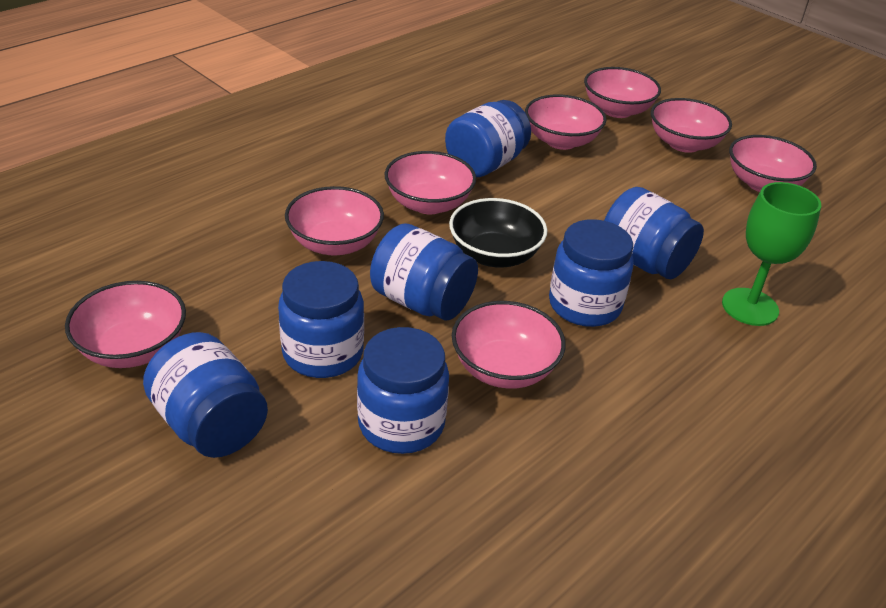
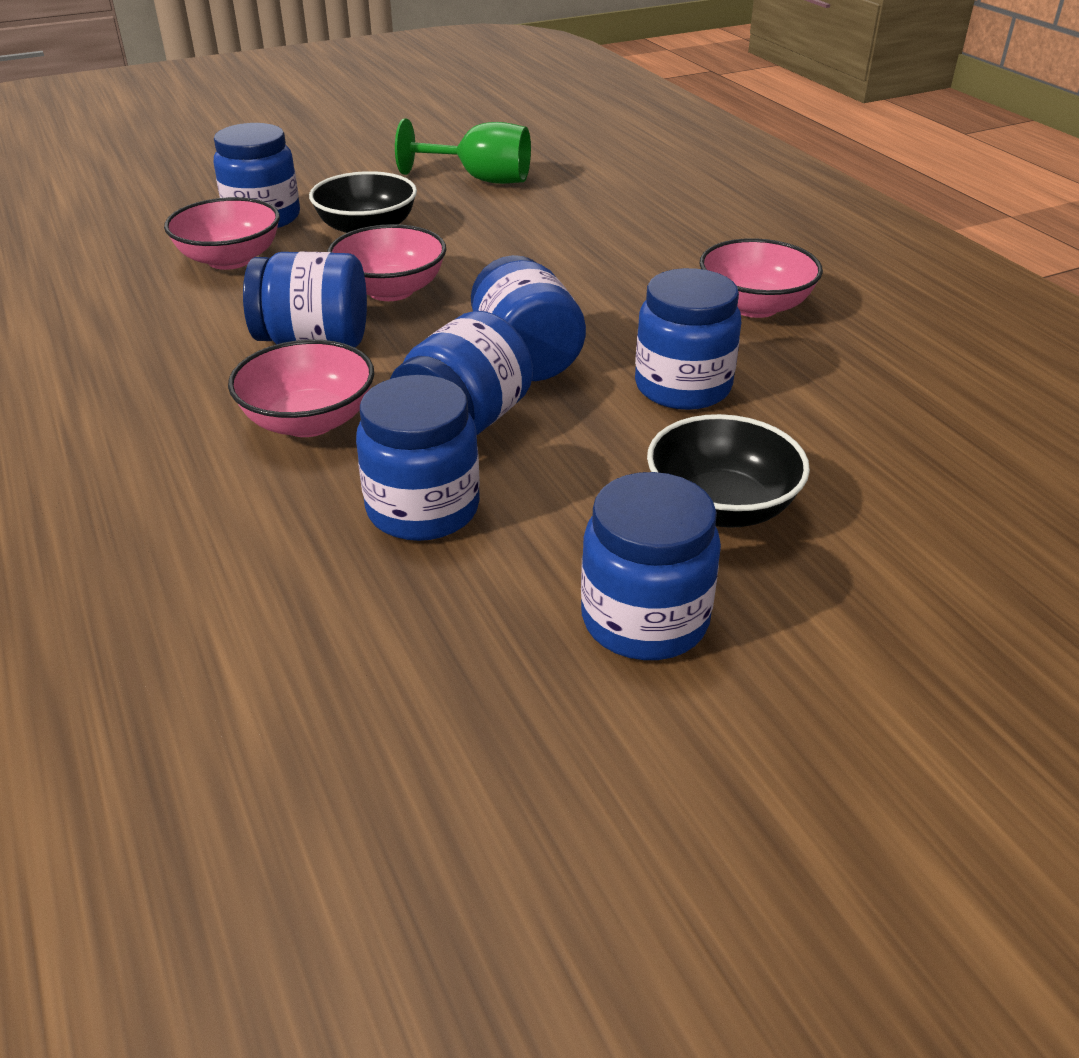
black bowl: [449,198,547,268] = 1 -> [309,171,417,233] [647,414,810,528] = 2
pink bowl: [65,281,186,368] [285,186,384,256] [385,151,476,214] [452,301,566,389] [525,94,607,150] [584,67,661,118] [651,98,732,153] [729,135,817,192] = 8 -> [164,197,280,270] [228,340,374,437] [327,224,446,301] [699,238,823,318] = 4

